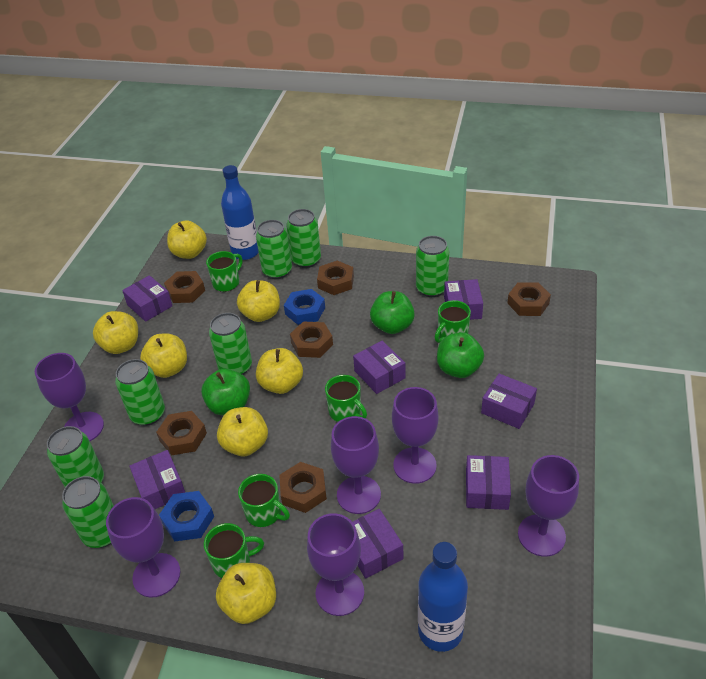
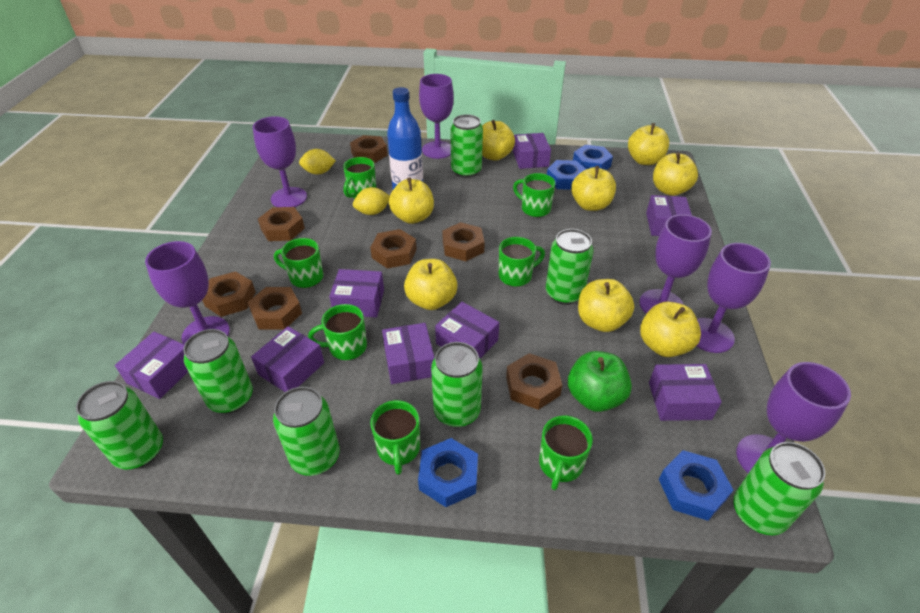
blue bottle: [221,165,259,260] [418,542,468,652] = 2 -> [387,87,423,189] = 1
blue nut: [159,491,214,541] [284,289,325,325] = 2 -> [418,438,478,507] [547,160,586,190] [573,145,613,170] [659,450,733,521] = 4
brown nut: [156,411,207,455] [164,271,205,303] [279,462,327,513] [290,322,333,358] [317,261,354,295] [507,282,551,316] = 6 -> [202,271,256,317] [248,287,302,330] [258,207,305,241] [350,135,388,163] [370,229,417,269] [442,222,485,261] [506,353,562,410] = 7
green apple: [201,368,250,415] [370,291,415,334] [437,332,484,378] = 3 -> [568,351,632,412] = 1
green mug: [204,523,264,578] [206,251,243,292] [238,474,290,527] [325,375,367,422] [435,300,471,343] = 5 -> [274,238,324,288] [308,304,367,360] [343,157,376,198] [370,400,420,475] [499,237,545,287] [513,173,555,217] [539,416,593,490] = 7
purple box: [122,275,172,322] [129,450,186,509] [353,341,406,394] [353,509,404,579] [444,279,483,320] [466,455,511,510] [481,374,537,429] = 7 -> [115,332,188,399] [251,326,324,392] [329,269,384,318] [382,323,435,384] [435,302,499,358] [513,133,551,169] [646,195,692,236] [649,364,722,421] = 8
yellow apple: [93,311,138,354] [140,334,187,378] [167,220,207,259] [216,563,276,624] [217,407,268,456] [237,280,280,322] [256,348,303,394] = 7 -> [389,178,434,224] [404,259,457,310] [482,120,515,161] [571,166,616,211] [578,279,634,332] [628,123,669,165] [640,302,701,357] [653,153,698,196] = 8
yellow lemon: none = 0 -> [299,149,336,175] [353,187,390,215] = 2

